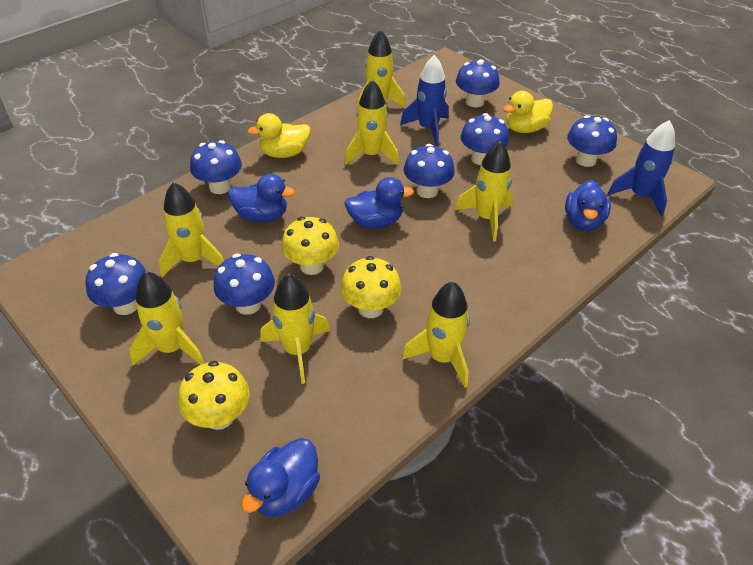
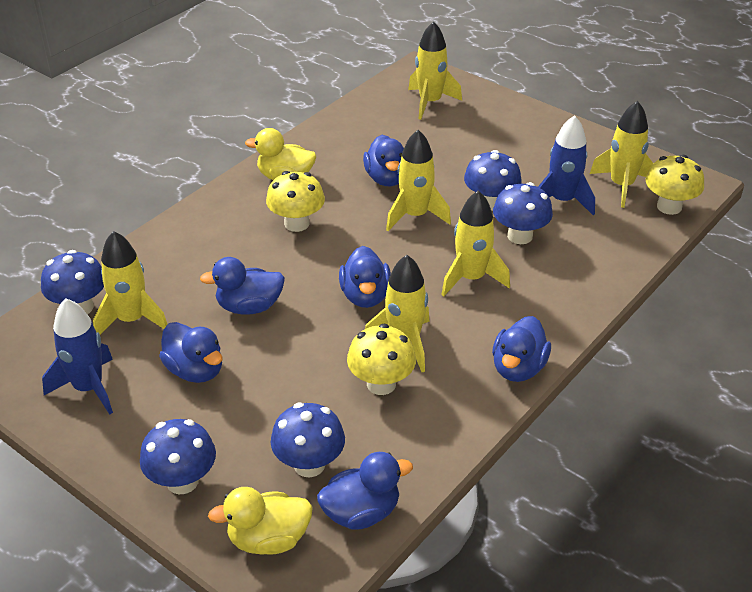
blue duck: [228,174,295,222] [241,438,320,517] [344,177,414,229] [565,180,611,231] = 4 -> [159,322,222,383] [200,257,285,315] [317,452,413,530] [339,246,391,308] [363,135,404,186] [492,316,551,382] = 6
blue mushroom: [86,253,146,315] [190,140,242,194] [214,253,275,315] [404,144,455,198] [456,59,500,107] [460,113,509,165] [567,115,617,167] = 7 -> [41,250,104,314] [140,419,216,494] [271,402,345,477] [464,150,521,211] [493,182,553,244] = 5
yellow rocket: [129,271,205,366] [159,182,224,277] [260,274,330,384] [344,80,399,166] [357,30,406,111] [402,281,470,388] [455,141,513,241] = 7 -> [93,231,168,335] [365,255,429,372] [386,130,451,231] [408,21,462,120] [441,190,510,297] [590,101,653,208] = 6

